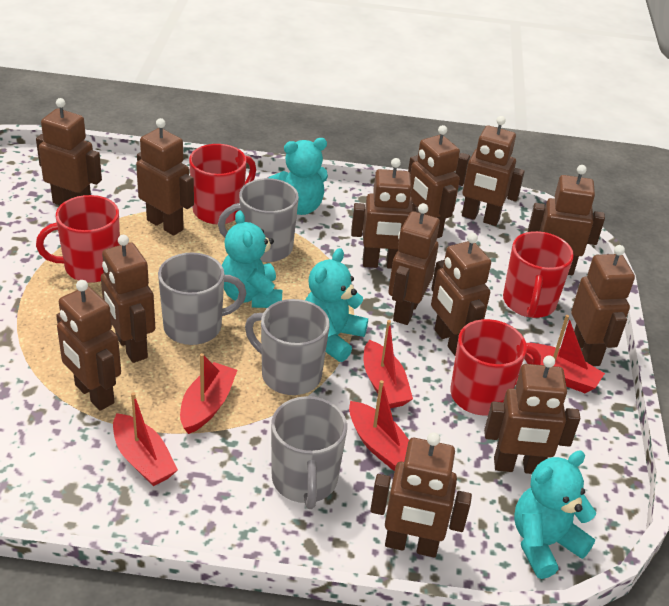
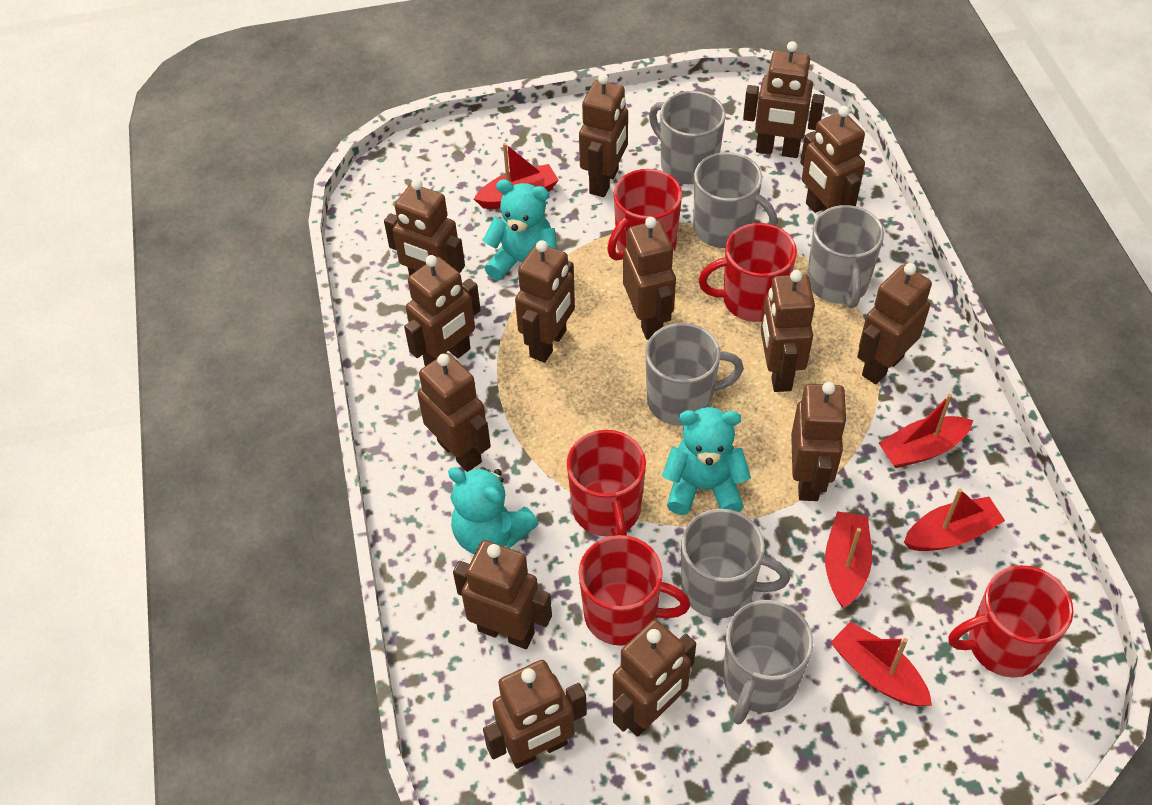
brown robot: [36,98,102,205] [56,280,121,411] [101,235,155,363] [136,118,194,236] [351,158,426,269] [370,432,472,557] [388,203,440,325] [408,125,460,238] [431,233,491,356] [456,116,525,226] [484,356,580,474] [528,165,605,275] [571,245,635,366] = 13 -> [384,179,465,276] [404,255,481,366] [417,353,491,472] [453,540,552,649] [483,660,587,769] [515,240,575,363] [579,73,628,197] [613,620,696,737] [623,217,676,340] [743,41,825,158] [761,270,815,392] [791,382,847,501] [800,106,865,213] [857,263,932,384] = 14
grey mug: [158,252,246,345] [218,178,299,262] [245,299,330,395] [271,396,347,509] = 4 -> [645,323,744,426] [649,91,726,184] [681,509,790,618] [693,152,777,248] [723,600,813,724] [807,205,884,308] = 6
red mug: [36,195,120,283] [189,144,256,224] [450,319,541,416] [503,231,574,318] = 4 -> [567,430,646,536] [579,535,690,646] [607,169,682,261] [698,223,797,322] [948,565,1074,678] = 5
turquoise teddy bear: [222,210,282,308] [269,138,328,215] [305,248,368,362] [514,451,596,579] = 4 -> [448,467,539,554] [482,179,557,280] [662,407,751,515] = 3

